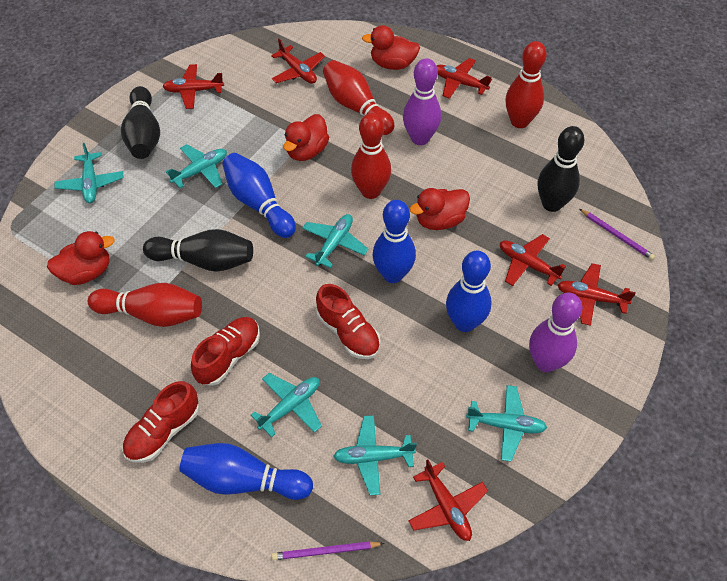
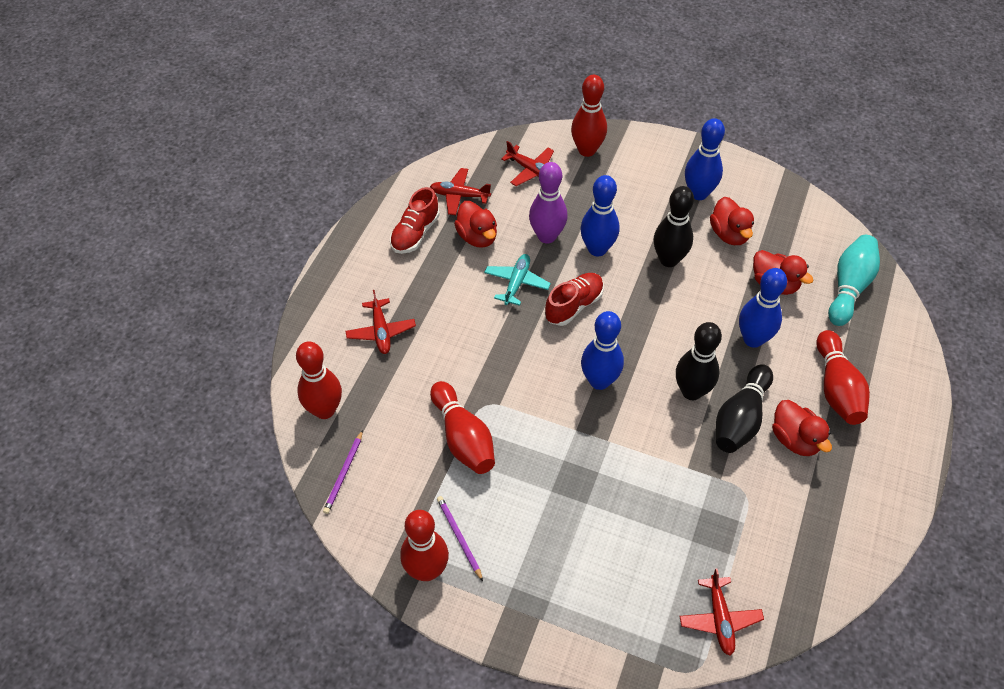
purple bowling pin: [403,58,441,145] [529,293,583,372] = 2 -> [529,162,568,244] = 1
red bowling pin: [88,283,202,327] [323,60,394,135] [351,113,391,199] [505,41,547,128] = 4 -> [296,342,342,419] [400,510,449,581] [430,381,495,474] [571,75,607,157] [816,330,870,425] = 5
red plane: [163,64,224,109] [271,39,325,84] [408,460,488,541] [437,58,492,99] [500,234,566,286] [558,263,636,326] = 6 -> [346,290,416,354] [430,168,491,215] [501,141,554,186] [679,568,764,656] = 4
red shoe: [122,381,199,463] [191,317,260,386] [316,284,380,359] = 3 -> [390,187,440,254] [545,273,604,326] = 2
turquoise bowling pin: none = 0 -> [828,235,880,326] = 1
turquoise plane: [55,143,124,203] [166,144,227,188] [251,373,322,437] [302,214,368,268] [333,415,417,495] [466,385,547,462] = 6 -> [484,254,551,306] = 1

